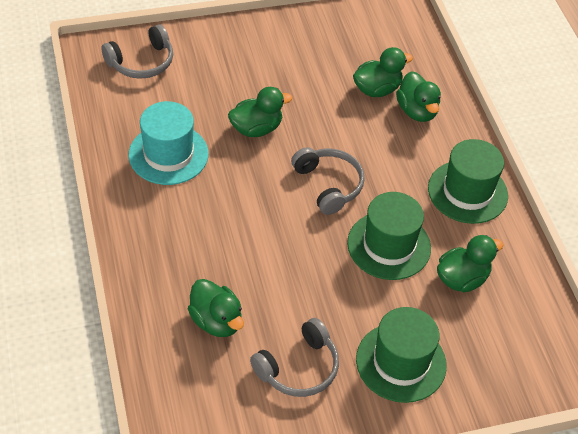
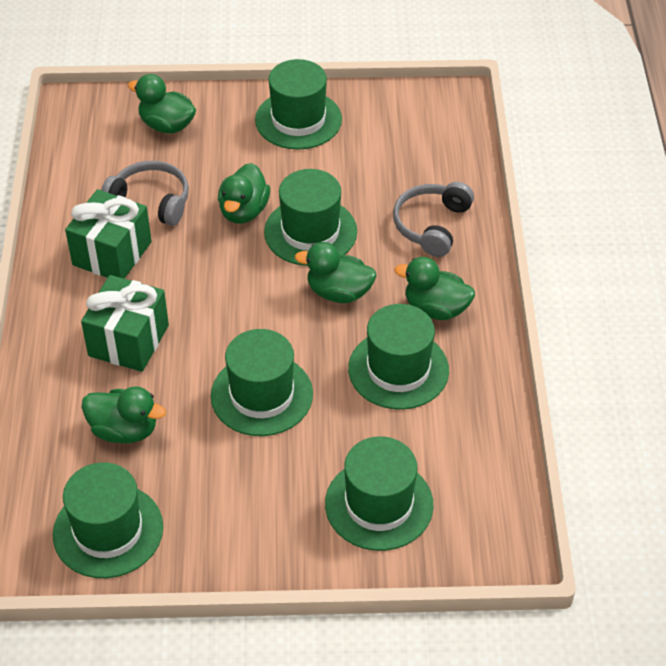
green gift: none = 0 -> [65,189,152,279] [81,275,169,372] = 2
green hat: [347,192,431,280] [356,307,447,403] [428,139,508,224] = 3 -> [53,462,163,578] [211,329,313,436] [255,59,342,150] [264,169,357,266] [325,436,434,551] [348,304,449,410] = 6
grey headphones: [101,24,173,79] [250,318,339,397] [291,147,365,215] = 3 -> [101,161,189,226] [393,182,474,257] = 2
turquoise hat: [128,101,208,185] = 1 -> none = 0

